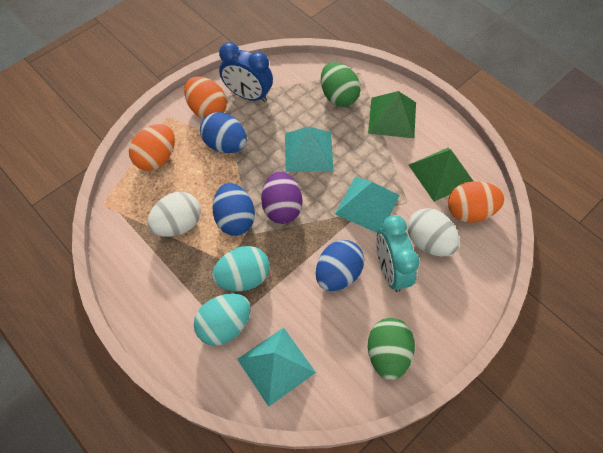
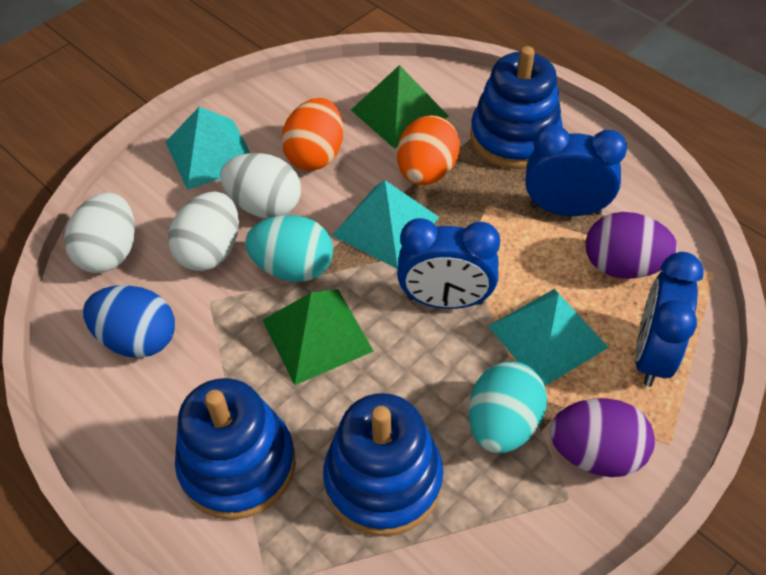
blue clock: [219,42,273,102] = 1 -> [397,218,500,309] [525,124,627,216] [635,252,704,387] = 3
blue egg: [200,112,247,153] [213,183,255,236] [316,240,364,291] = 3 -> [83,285,175,358] = 1
blue stacking toy: none = 0 -> [175,378,296,520] [323,393,443,536] [470,46,563,169] = 3
green egg: [321,62,360,107] [368,318,415,380] = 2 -> none = 0
orange egg: [129,124,175,171] [184,76,227,119] [448,181,504,223] = 3 -> [281,98,343,171] [397,115,460,185] = 2
purple egg: [261,171,302,224] = 1 -> [550,398,655,477] [586,212,678,279] = 2
turquoise clock: [376,215,419,292] = 1 -> none = 0
white egg: [147,192,201,237] [407,208,459,256] = 2 -> [64,192,135,273] [168,192,239,271] [220,153,301,218] = 3

